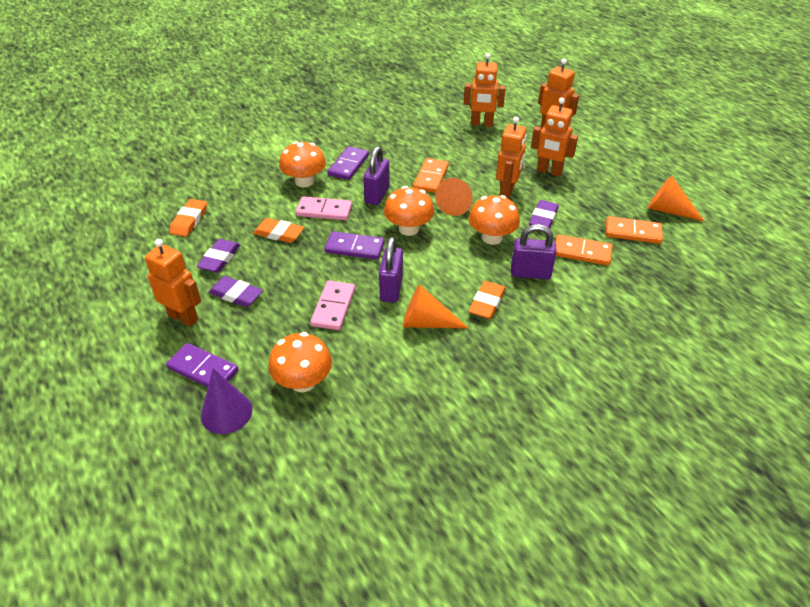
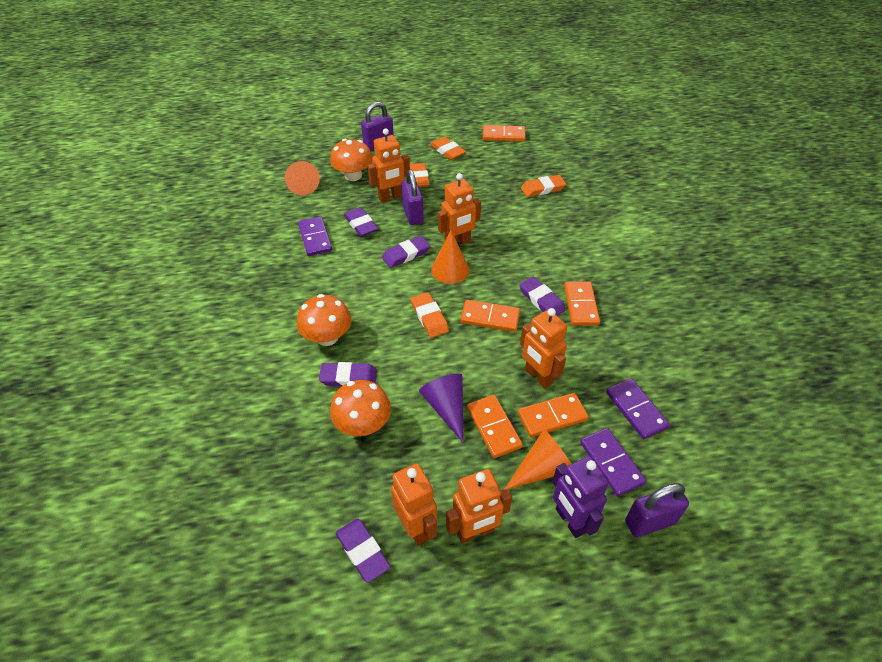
orange domino: [413,158,449,193] [555,234,613,266] [606,216,663,244] = 3 -> [460,300,520,332] [467,395,523,458] [483,125,526,142] [518,393,589,437] [564,281,600,326] = 5
orange eraser: [169,199,207,237] [253,218,304,243] [468,281,506,319] = 3 -> [410,163,430,188] [411,292,449,338] [430,136,466,160] [521,175,566,197] = 4
orange mushroom: [269,332,332,392] [279,141,326,187] [384,186,434,236] [469,195,520,245] = 4 -> [297,294,351,346] [330,139,372,181] [330,380,391,436] = 3
pink domino: [296,196,352,221] [311,280,355,330] = 2 -> none = 0
purple eraser: [197,239,240,273] [208,276,263,307] [529,200,559,229] = 3 -> [319,362,377,386] [336,518,391,583] [344,207,378,237] [382,236,430,268] [519,276,565,316] = 5
purple robot: none = 0 -> [552,456,609,538] = 1

